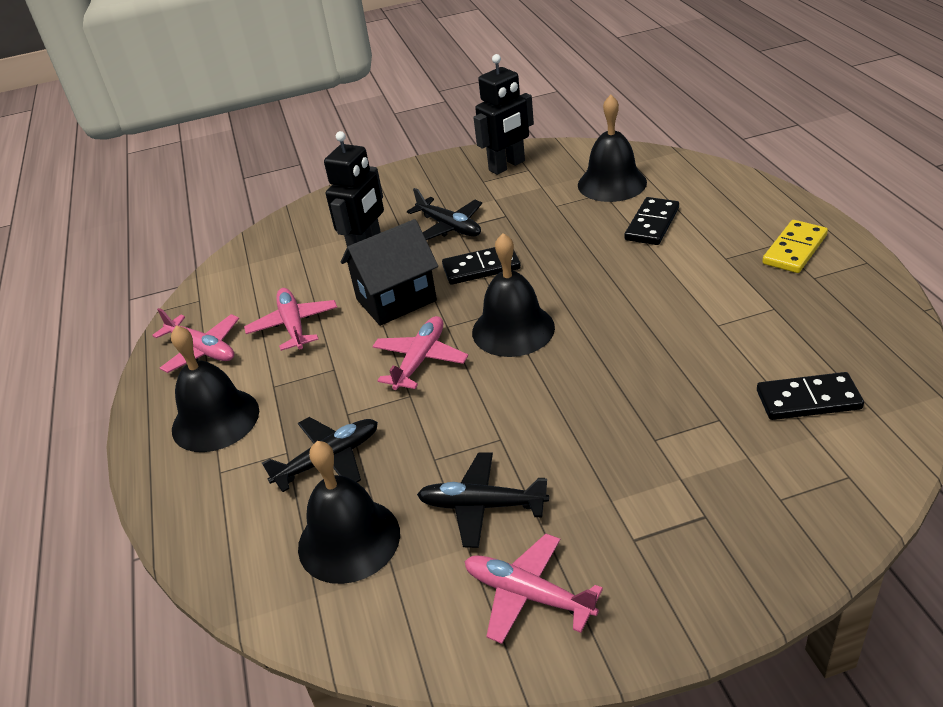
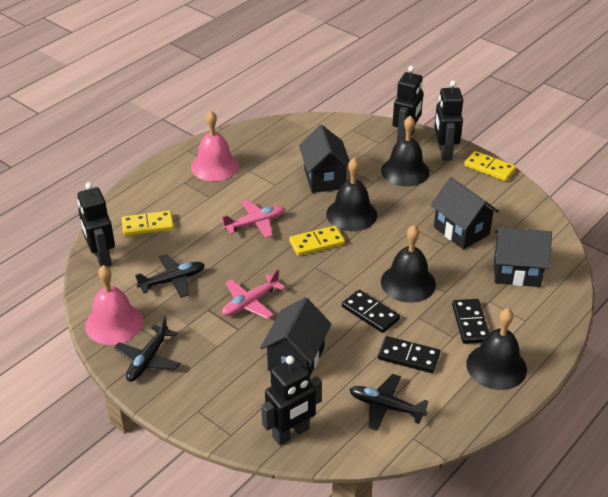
black house: [341,219,438,326] = 1 -> [260,297,331,376] [299,125,350,193] [431,177,499,249] [494,227,552,287] = 4
black robot: [324,131,384,247] [473,54,534,175] = 2 -> [77,182,115,267] [261,356,322,445] [393,66,423,142] [434,80,463,161] = 4
pink bell: none = 0 -> [85,265,143,345] [191,111,239,181] = 2
pink plane: [152,308,239,373] [244,288,337,351] [372,316,468,390] [465,534,603,644] = 4 -> [221,200,285,238] [222,269,285,319] = 2
yellow domino: [762,220,828,273] = 1 -> [121,210,174,236] [289,226,345,256] [464,151,516,181] = 3

